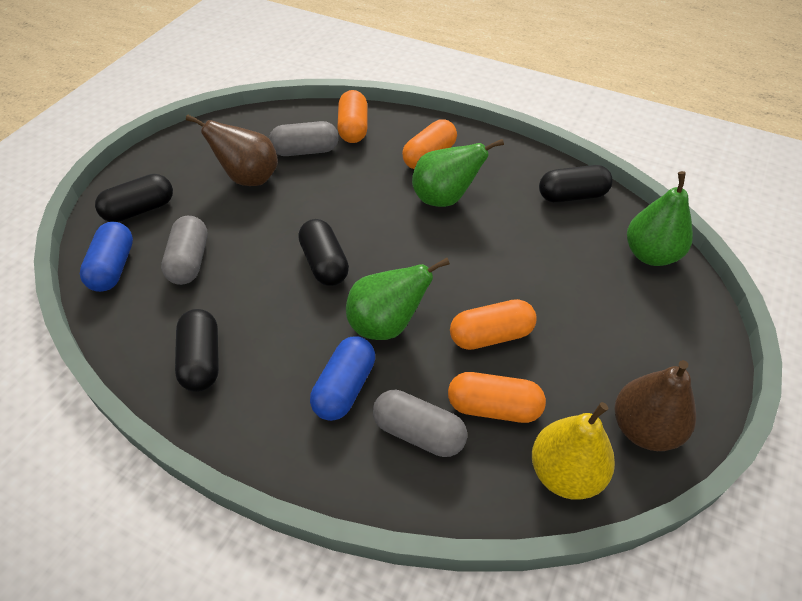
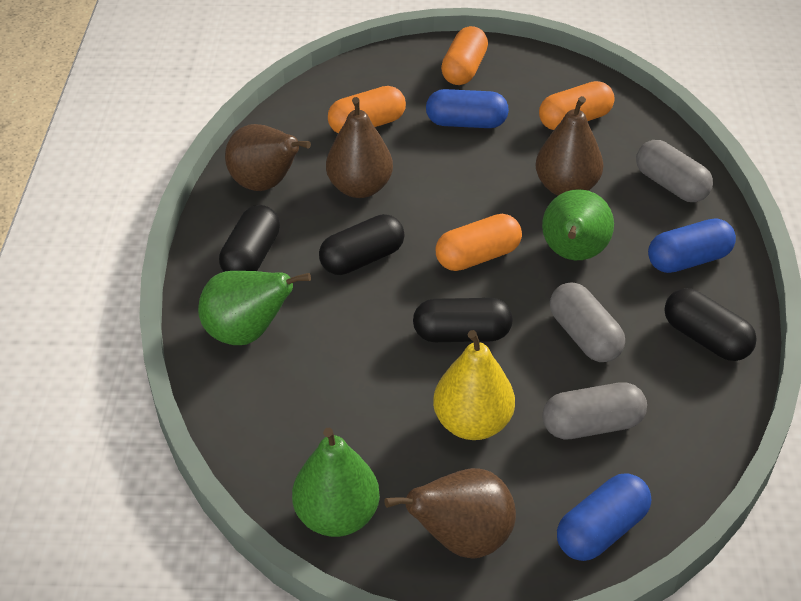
blue capsule: [80,222,133,292] [310,336,375,421] = 2 -> [426,89,509,128] [557,473,651,561] [648,218,736,273] = 3
brown pear: [186,114,278,186] [615,360,696,451] = 2 -> [225,124,311,191] [326,97,393,198] [384,468,516,559] [536,96,603,196] = 4

